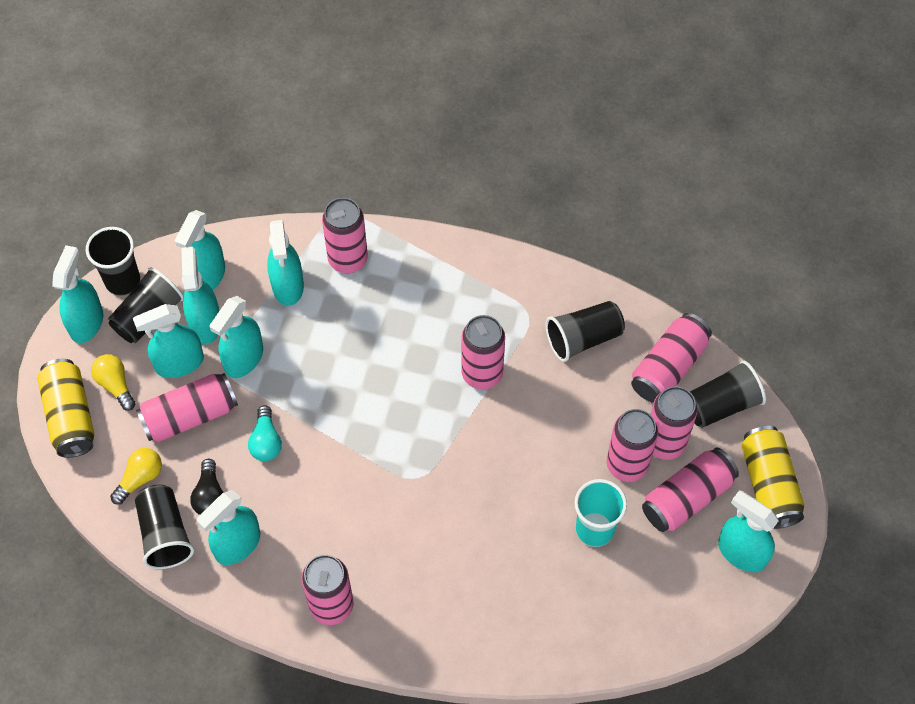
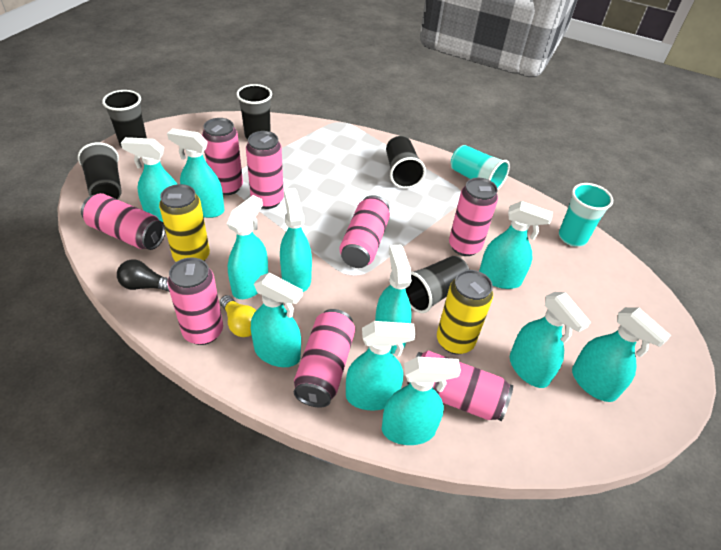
turquoise cup: [574,479,627,547] = 1 -> [451,145,510,190] [559,183,613,247] = 2
turquoise light bulb: [248,405,282,461] = 1 -> none = 0
turquoise spray bottle: [52,245,103,343] [133,304,204,378] [175,210,225,290] [181,247,220,344] [196,490,260,565] [209,296,263,378] [267,220,304,306] [718,490,779,572] = 8 -> [121,137,177,222] [167,128,224,218] [227,195,268,299] [251,273,303,367] [280,188,312,292] [346,321,416,411] [375,244,412,354] [382,357,461,445] [479,201,553,289] [510,292,591,388] [572,307,671,402] = 11
yellow light bulb: [91,354,136,411] [110,448,162,505] = 2 -> [220,295,256,337] = 1

